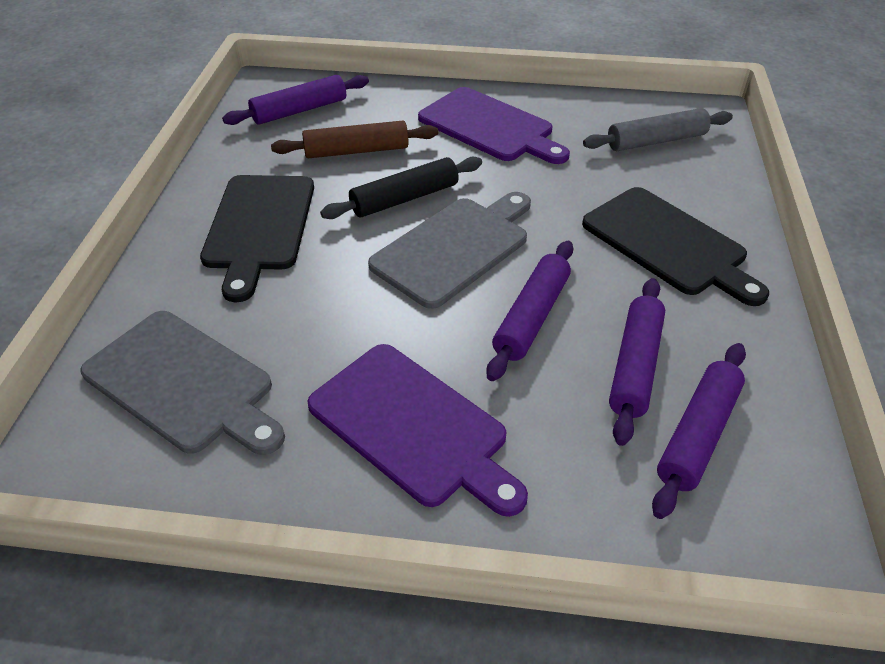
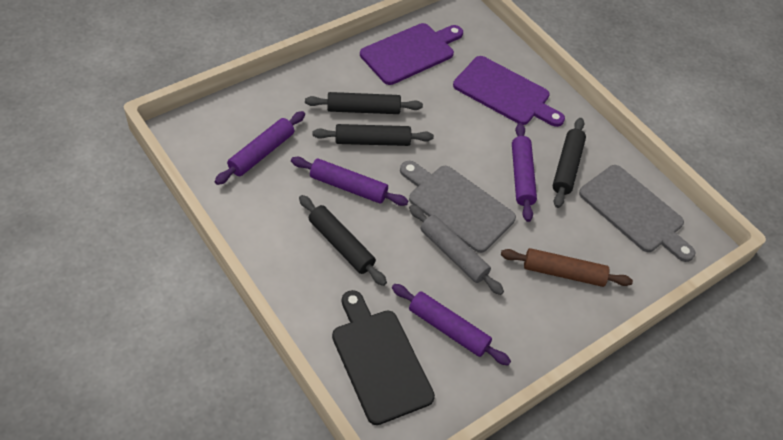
black cutting board: [200,175,314,302] [582,187,769,306] = 2 -> [332,290,435,425] = 1
black rolling pin: [320,157,482,219] = 1 -> [299,195,387,286] [305,92,423,114] [312,124,434,146] [553,118,586,208] = 4

